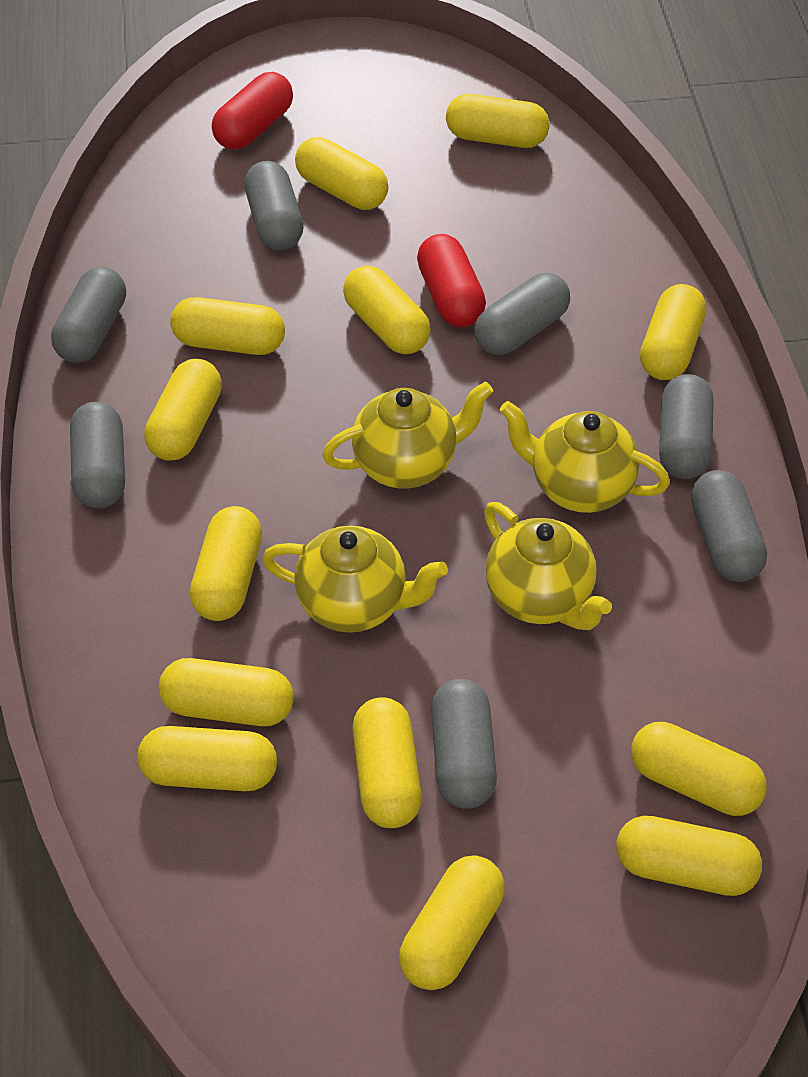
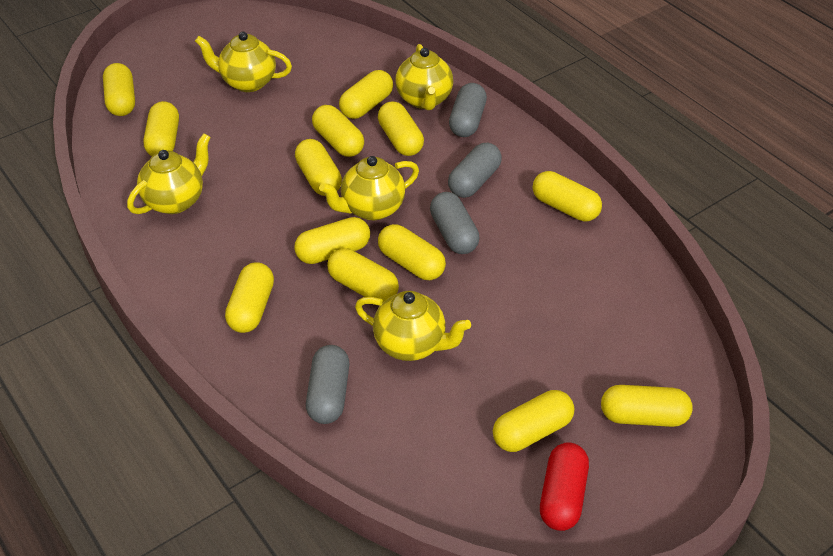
grey capsule: [51,267,126,363] [70,401,125,508] [244,161,303,250] [431,679,497,809] [474,273,570,355] [659,374,714,479] [691,470,767,582] = 7 -> [306,345,349,424] [430,192,479,254] [448,143,502,198] [449,83,487,137] = 4
red capsule: [212,72,293,150] [417,234,486,327] = 2 -> [540,442,589,531] = 1
yellow teapot: [262,526,448,633] [322,382,493,488] [484,502,612,630] [500,401,670,513] = 4 -> [127,134,211,214] [195,31,292,92] [319,156,419,220] [355,291,471,361] [396,44,453,110] = 5

